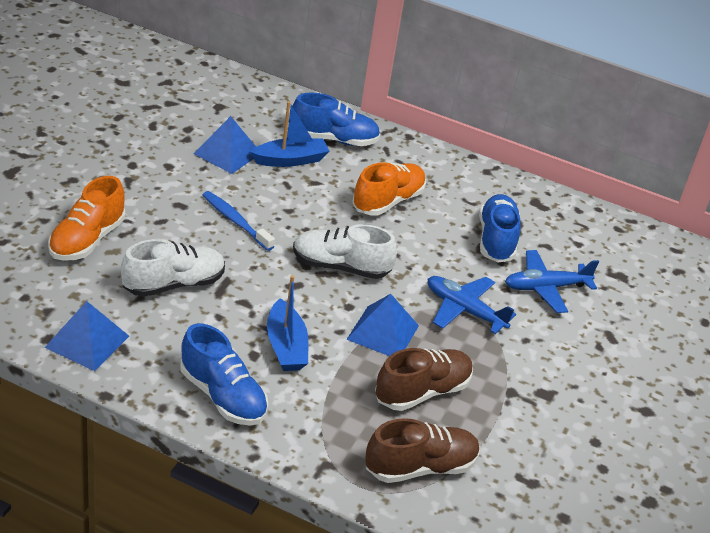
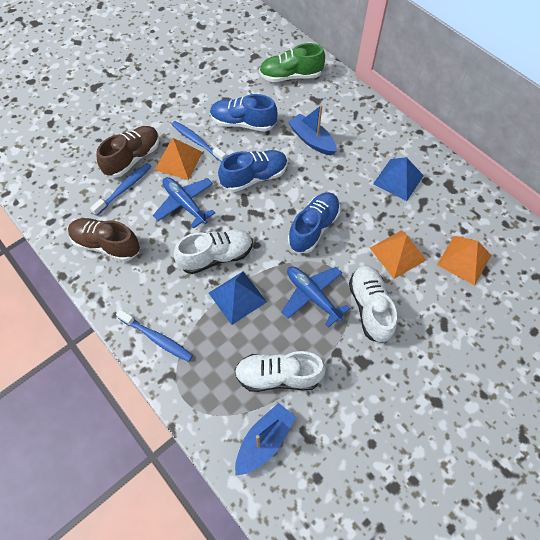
blue pyramid: [44,301,129,371] [194,116,256,174] [346,294,419,356] = 3 -> [209,271,267,325] [373,157,424,201] = 2
blue toothbrush: [203,191,275,251] = 1 -> [90,163,152,216] [116,310,193,362] [171,121,226,161] = 3
green shoe: none = 0 -> [259,43,325,82] = 1
orange pyramid: none = 0 -> [155,138,203,180] [370,230,426,279] [437,236,491,285] = 3
orange shoe: [48,176,125,261] [352,162,426,216] = 2 -> none = 0
white shoe: [121,239,225,297] [293,224,397,279] = 2 -> [174,230,253,274] [235,351,326,392] [349,265,397,343] = 3

